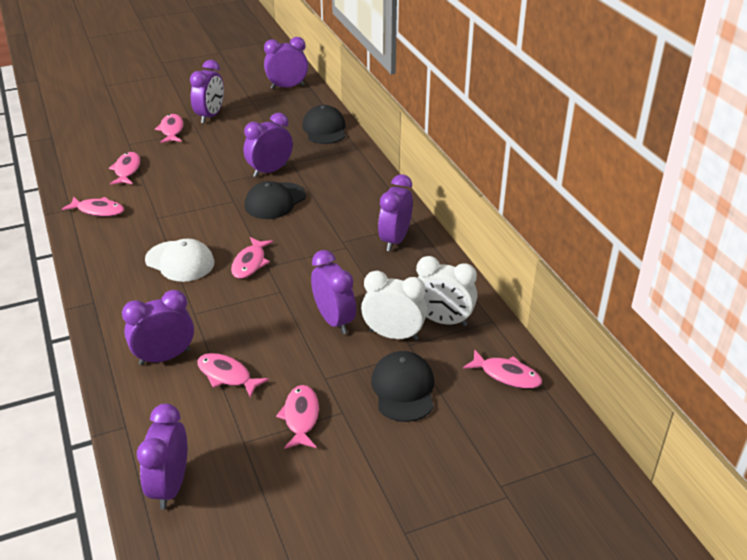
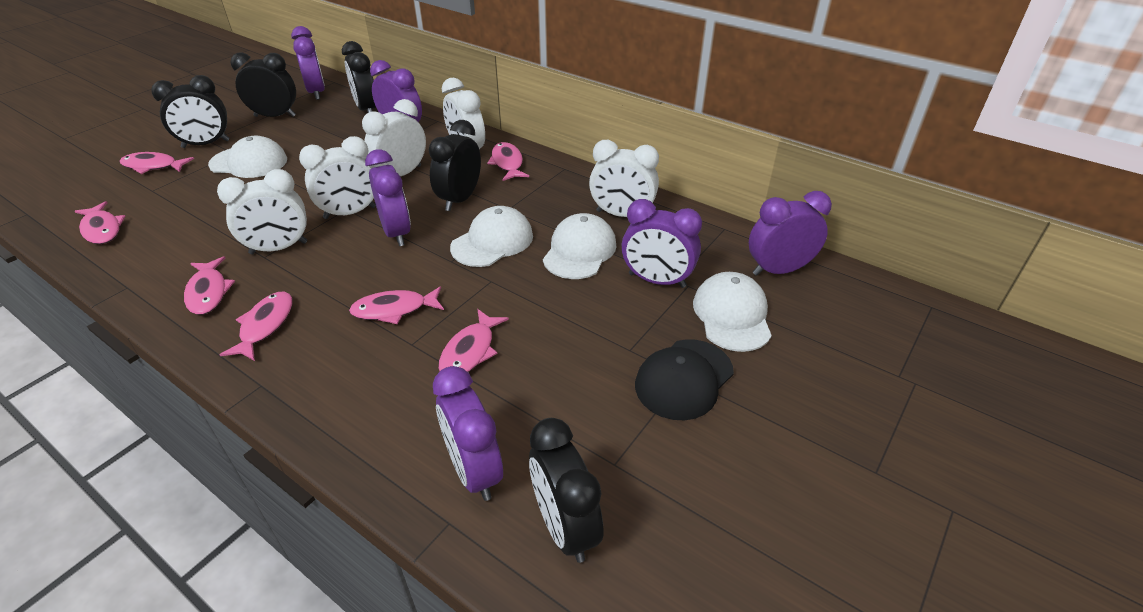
black cap: [245,181,306,219] [302,105,345,144] [371,351,434,422] = 3 -> [635,339,734,420] = 1
black clock: none = 0 -> [151,75,230,148] [230,52,296,117] [342,41,376,113] [428,120,481,211] [529,418,604,563] = 5
purple clock: [122,290,194,365] [137,404,187,510] [190,60,224,124] [243,113,293,177] [264,37,308,89] [311,250,356,334] [378,174,413,251] = 7 -> [291,26,325,100] [365,149,411,246] [370,60,422,122] [433,366,503,501] [622,199,702,288] [749,191,832,276] = 6
white cap: [145,239,214,282] = 1 -> [208,136,287,178] [450,206,533,267] [543,213,616,279] [693,272,772,352] = 4
white clock: [361,271,427,340] [416,256,477,326] = 2 -> [217,169,307,254] [299,136,376,219] [362,99,426,176] [442,78,485,149] [589,140,659,217] = 5

